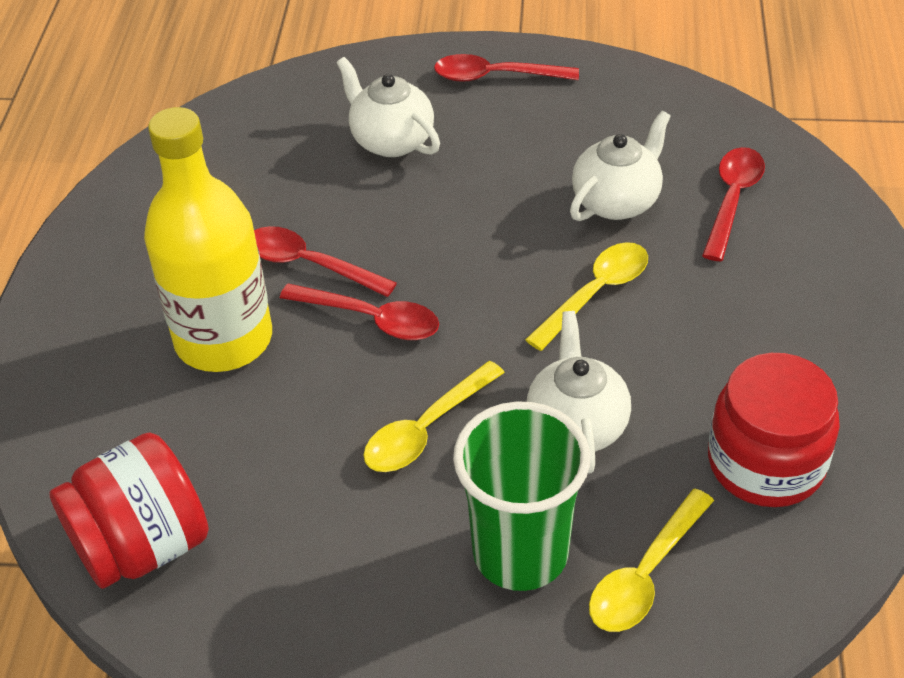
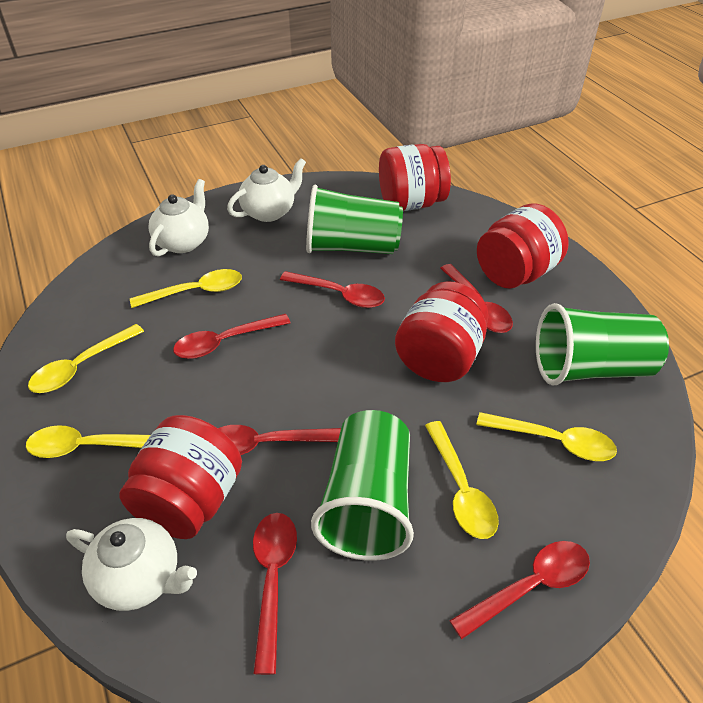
green cup: [453,401,590,591] = 1 -> [306,185,403,254] [311,410,414,561] [536,303,669,385] = 3
red jar: [49,432,209,589] [708,353,840,507] = 2 -> [120,415,242,539] [379,144,451,211] [395,281,489,382] [477,203,569,289] = 4
red spoon: [254,226,397,297] [280,284,439,340] [434,54,579,82] [702,147,765,261] = 4 -> [173,314,291,359] [218,425,341,455] [253,513,297,675] [280,271,385,308] [440,264,513,333] [449,541,590,639] = 6
yellow bottle: [144,107,272,372] = 1 -> none = 0
yellow spoon: [364,361,505,472] [525,242,648,351] [589,489,714,632] = 3 -> [26,425,150,458] [28,324,144,393] [130,269,242,308] [425,421,499,539] [476,412,617,461] = 5

